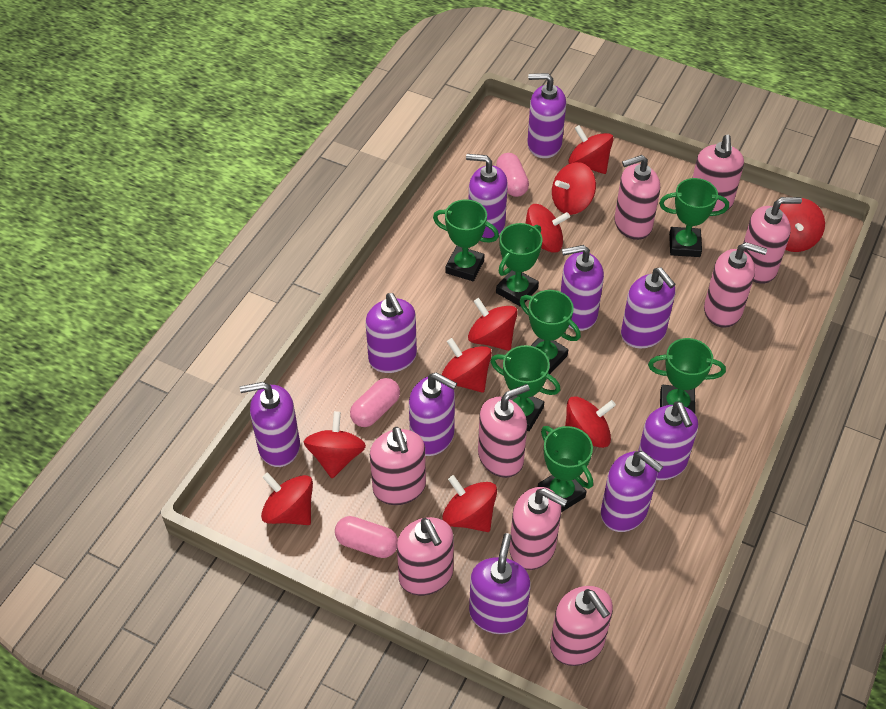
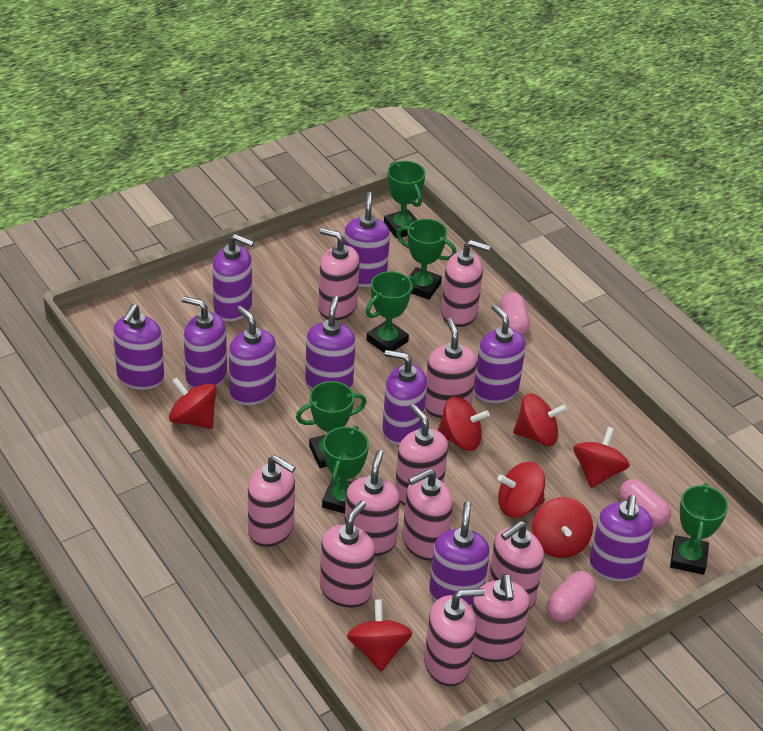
green trophy: [433,199,499,281] [491,345,561,431] [496,223,543,307] [520,290,581,374] [538,426,593,512] [648,338,726,414] [659,178,729,257] = 7 -> [296,381,367,468] [322,426,369,514] [366,271,415,353] [384,161,426,239] [396,219,457,300] [670,483,728,575] = 6
pink soap dispenser: [370,427,426,505] [397,517,454,596] [478,384,530,478] [510,487,567,570] [550,586,613,666] [614,155,660,240] [693,135,744,212] [704,242,767,328] [743,197,802,284] = 9 -> [248,455,296,547] [318,228,360,320] [320,500,375,608] [344,450,400,556] [395,404,448,505] [402,469,453,561] [424,588,485,686] [425,318,477,418] [441,240,490,327] [471,574,530,662] [488,521,544,609] = 11
red spinning top: [261,472,313,525] [304,411,366,478] [441,338,492,392] [442,475,497,532] [468,298,518,351] [525,204,570,253] [552,162,596,215] [565,396,616,448] [568,125,614,174] [779,198,825,252] = 10 -> [169,377,217,429] [347,599,413,672] [438,396,490,451] [498,462,545,518] [513,393,567,446] [532,497,593,558] [573,427,630,488] = 7

